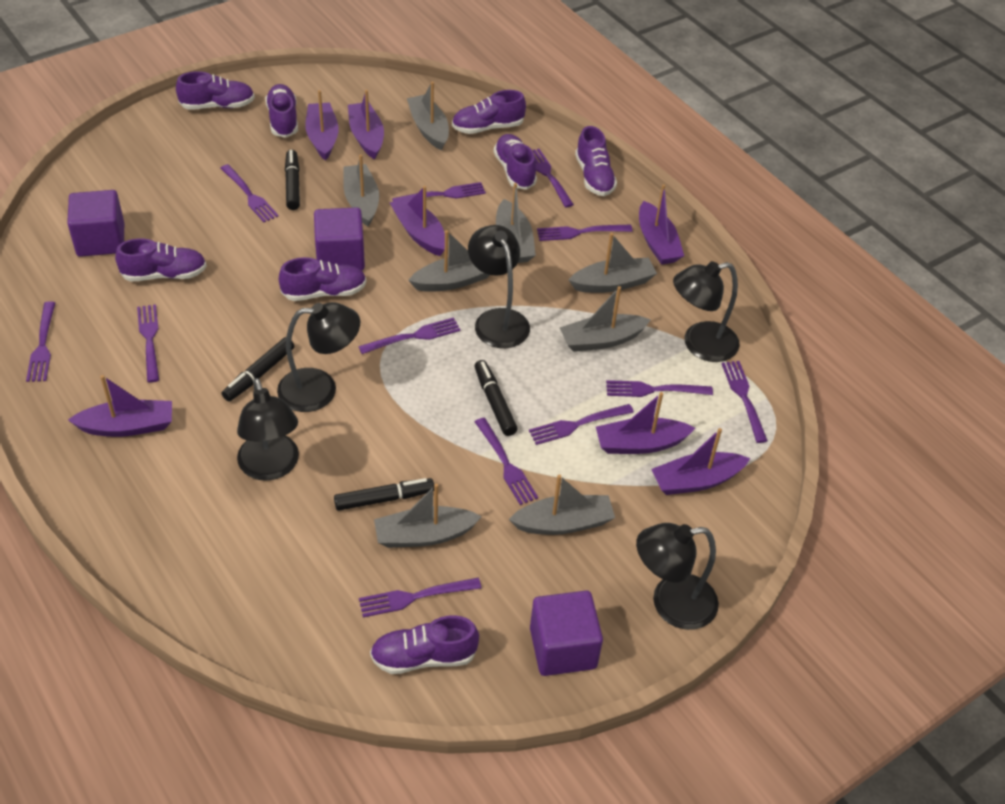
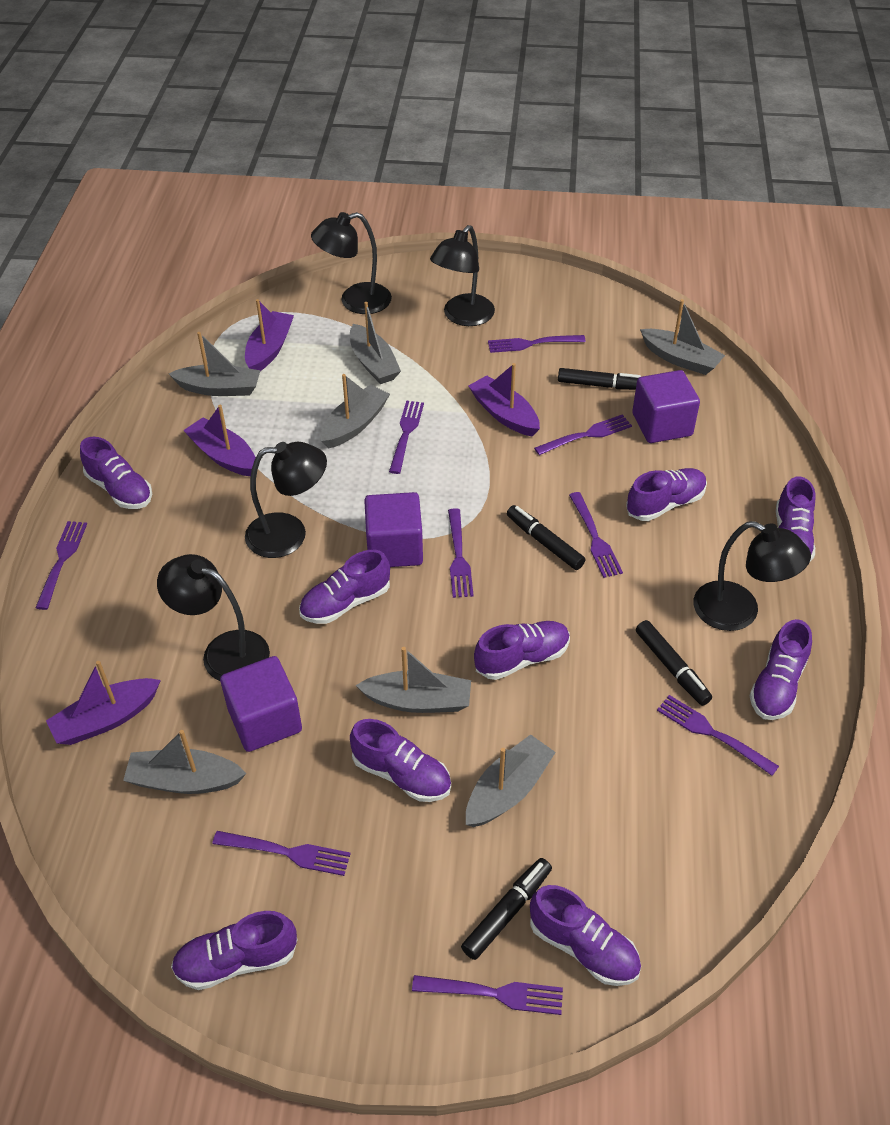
grey boat: [343,155,379,227] [374,483,482,548] [407,82,449,150] [408,230,490,292] [496,183,536,263] [509,474,615,535] [560,286,651,352] [569,233,657,293] = 8 -> [123,730,247,794] [169,332,261,396] [321,374,390,448] [350,302,401,384] [356,647,471,713] [466,734,556,827] [640,299,725,375] = 7
purple boat: [68,375,172,437] [305,90,339,161] [348,90,384,160] [390,186,445,256] [596,392,695,454] [639,184,684,265] [651,428,750,495] = 7 -> [46,661,161,745] [183,405,256,476] [245,299,294,370] [469,363,540,436] = 4
purple fork: [26,301,55,382] [137,304,159,382] [220,164,279,222] [358,317,461,354] [359,578,482,618] [392,182,486,201] [475,418,538,505] [529,404,634,445] [533,149,574,207] [537,225,633,241] [606,380,713,397] [722,361,768,443] = 12 -> [36,521,87,610] [212,831,351,876] [389,401,424,474] [412,975,563,1015] [448,508,474,598] [488,335,586,353] [534,414,632,455] [569,492,623,578] [657,695,779,776] = 9
purple shoe: [115,238,207,282] [176,71,255,110] [265,84,298,138] [279,257,366,301] [370,616,479,674] [452,90,526,134] [494,134,537,190] [575,126,617,196] = 8 -> [80,437,152,509] [171,911,297,990] [299,550,390,624] [350,719,451,802] [474,621,570,680] [530,885,641,986] [626,468,707,521] [749,619,812,720] [776,476,815,563] = 9

